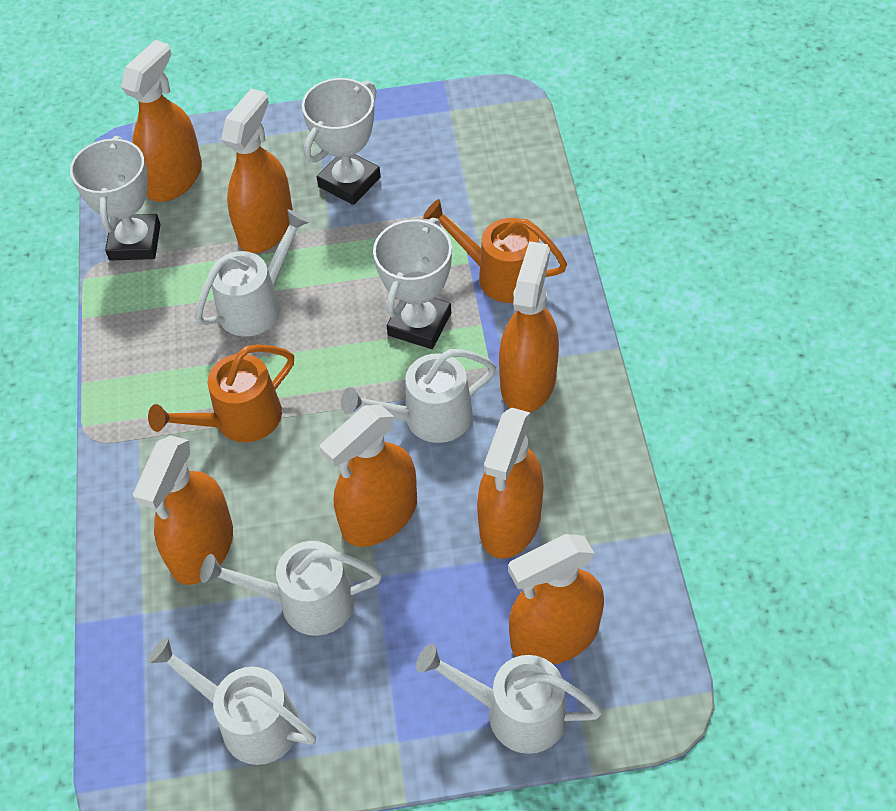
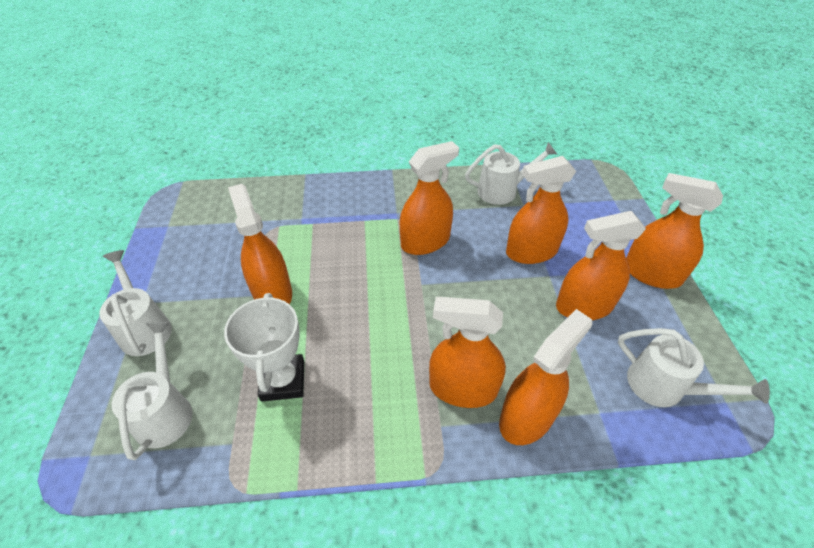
orange watering can: [148,344,294,442] [423,199,567,303] = 2 -> none = 0
white trophy: [70,136,160,261] [302,78,381,205] [373,218,452,349] = 3 -> [224,293,304,402] = 1
white watering can: [148,637,316,765] [195,210,310,337] [200,541,382,636] [341,349,496,443] [416,644,602,754] = 5 -> [99,250,172,356] [112,322,193,460] [465,142,557,205] [618,328,770,407] = 4

